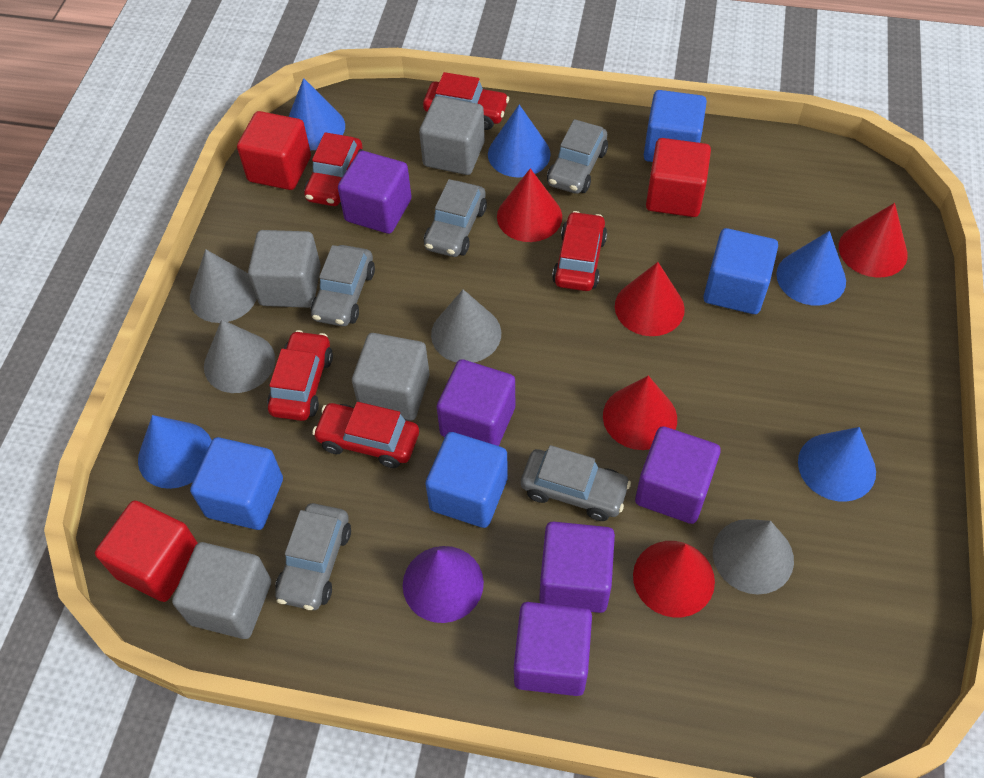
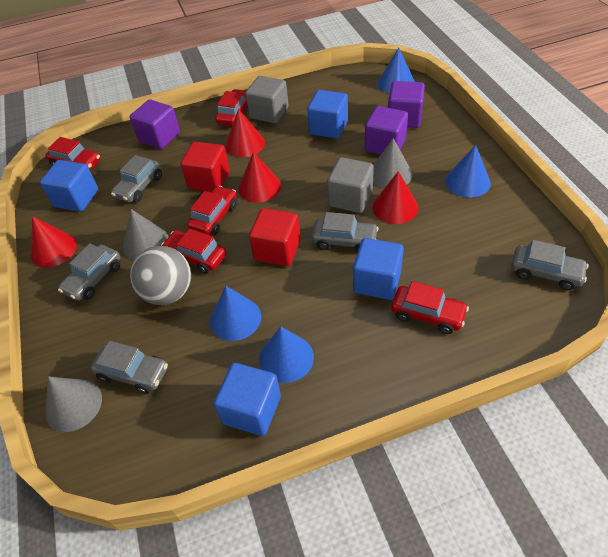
blue cone: [138,415,212,489] [288,78,345,150] [488,104,551,178] [776,231,846,305] [798,427,876,502] = 5 -> [210,286,261,341] [259,326,314,383] [378,47,415,93] [445,145,491,198] = 4
grey ball: none = 0 -> [130,246,191,305] = 1
grey cone: [190,249,257,323] [204,319,275,393] [431,289,501,363] [713,519,794,595] = 4 -> [45,377,102,432] [123,209,168,260] [373,138,412,188] = 3
grey cube: [172,542,271,639] [248,230,321,308] [352,333,429,420] [419,96,485,175] = 4 -> [245,76,289,123] [327,157,374,213] = 2
purple cone: [403,546,484,623] = 1 -> none = 0
purple cube: [338,151,412,234] [437,359,515,446] [514,602,592,696] [539,522,615,613] [635,426,721,524] = 5 -> [130,99,180,149] [365,106,408,155] [388,81,425,128] = 3
red cone: [497,168,562,242] [603,376,677,450] [615,262,685,336] [633,541,715,617] [839,203,908,278] = 5 -> [31,216,77,268] [225,109,265,158] [238,152,281,202] [372,171,418,224] = 4
red cube: [95,500,198,602] [237,111,311,190] [646,138,711,217] = 3 -> [180,142,230,192] [249,208,300,266] = 2

